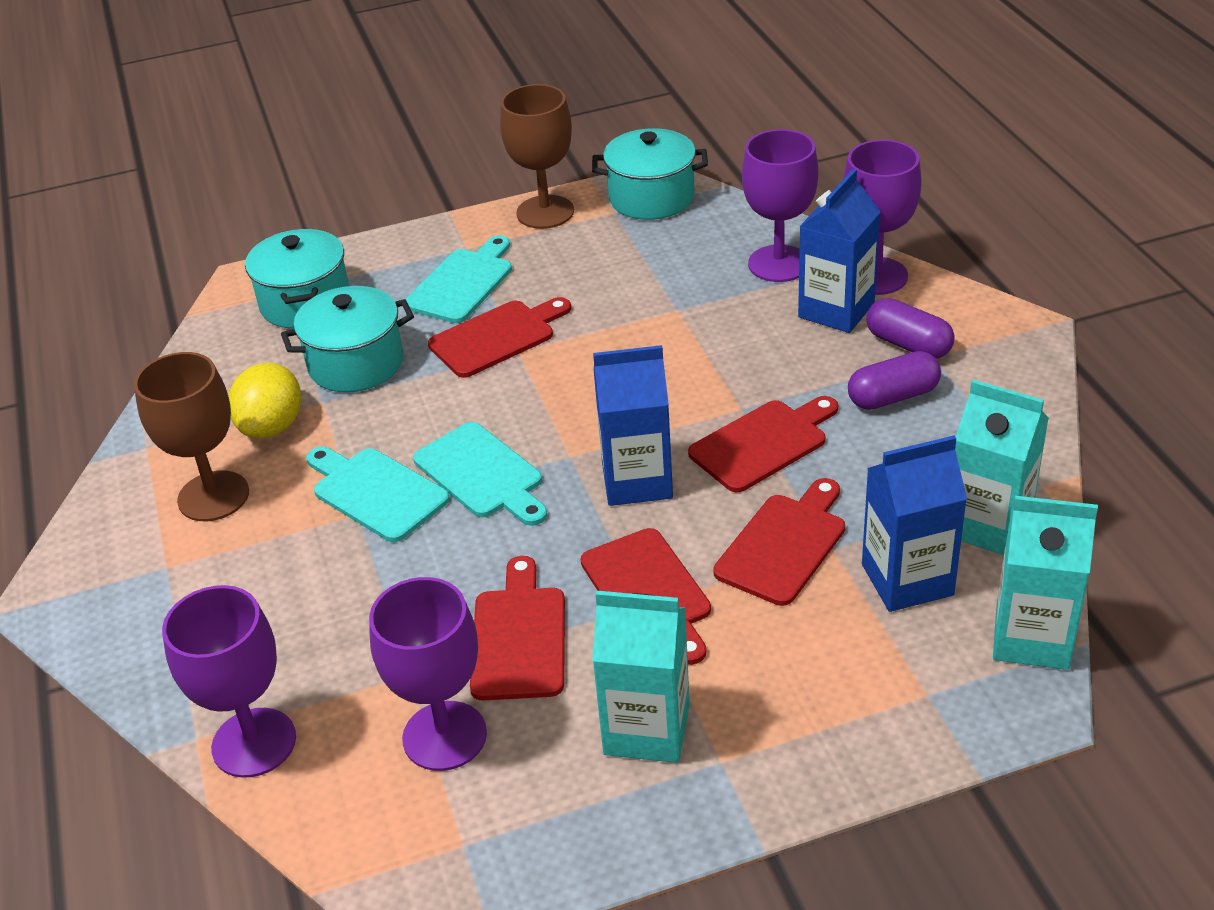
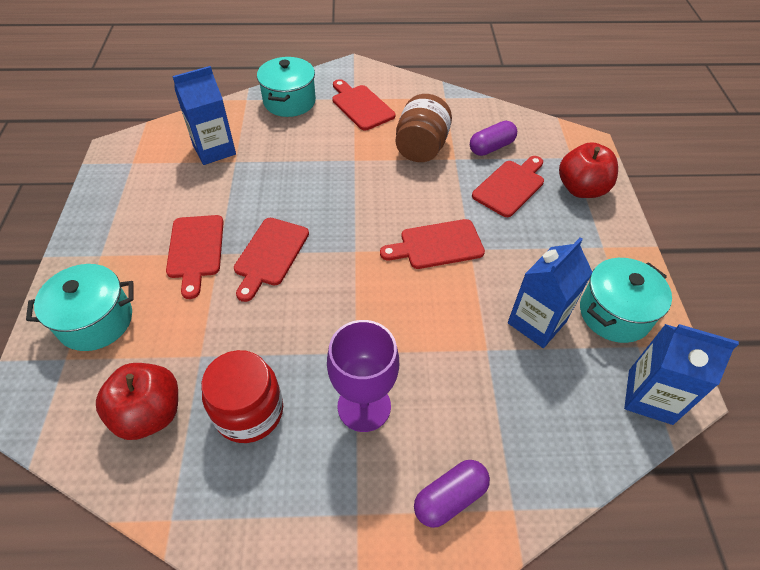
brown goblet: [134,352,249,521] [500,84,574,229] = 2 -> none = 0
brown jar: none = 0 -> [395,94,452,162] = 1
purple goblet: [162,585,296,778] [369,577,487,771] [742,129,818,282] [843,140,921,295] = 4 -> [327,320,399,432] = 1
red apple: none = 0 -> [96,363,178,440] [559,142,618,198] = 2
red jar: none = 0 -> [201,350,283,443] = 1
turquoise carton: [592,591,690,763] [955,380,1049,555] [993,496,1098,670] = 3 -> none = 0
turquoise cutting board: [306,446,450,542] [406,235,512,323] [413,422,547,526] = 3 -> none = 0
yellow lemon: [228,363,301,438] = 1 -> none = 0

